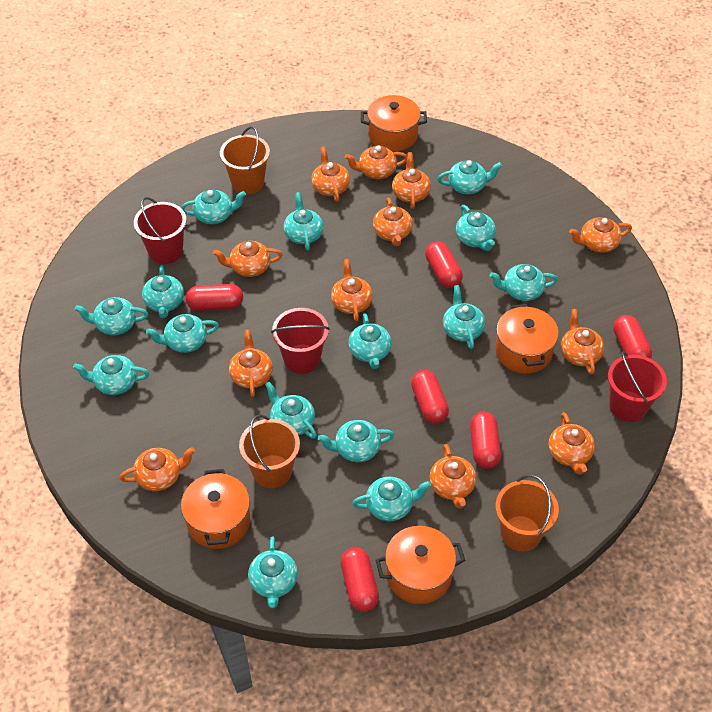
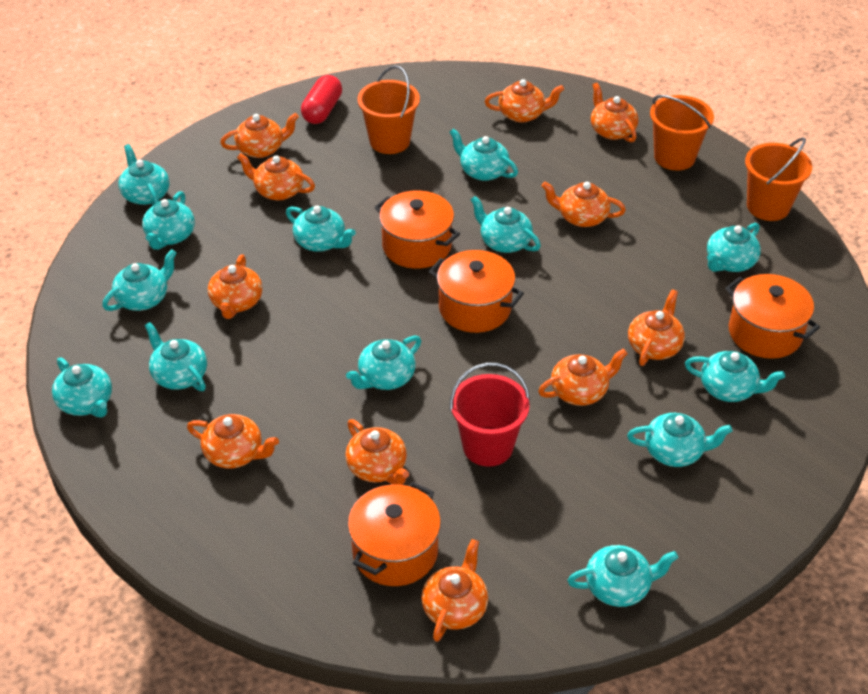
orange teapot: [120,447,195,491] [213,241,283,277] [229,329,273,397] [311,147,350,202] [331,259,373,322] [345,145,407,179] [373,198,413,246] [392,152,431,209] [429,444,476,508] [548,412,595,475] [561,309,604,375] [569,217,632,253] = 12 -> [187,414,279,469] [208,254,263,319] [220,113,299,158] [237,153,315,200] [346,419,409,485] [421,539,488,642] [485,79,564,123] [538,349,628,406] [542,182,626,227] [591,83,638,143] [628,289,685,366] = 11
red bucket: [134,197,187,264] [271,308,330,374] [608,351,667,422] = 3 -> [450,363,530,467] = 1
red capsule: [186,284,243,311] [340,548,379,612] [411,370,449,424] [425,241,463,288] [470,412,501,469] [613,315,652,359] = 6 -> [301,75,342,124] = 1
turquoise teapot: [73,355,149,395] [75,297,148,335] [142,265,184,318] [146,314,219,353] [181,189,246,224] [248,536,298,608] [265,382,317,439] [283,192,323,251] [318,420,394,462] [348,313,392,369] [352,477,431,521] [437,160,502,194] [443,285,485,349] [456,205,496,251] [490,264,558,301] = 15 -> [52,358,112,417] [102,249,177,311] [118,144,169,205] [142,191,195,250] [145,322,207,391] [286,206,356,252] [346,336,421,390] [449,128,518,181] [470,196,541,253] [567,545,678,607] [627,413,732,467] [685,351,785,402] [707,223,761,272] = 13

